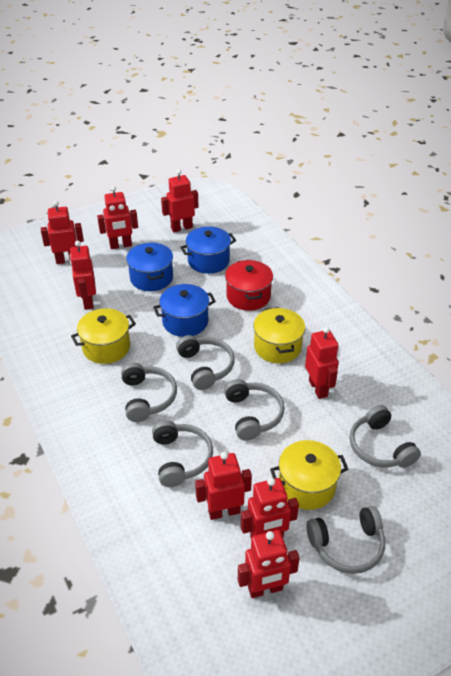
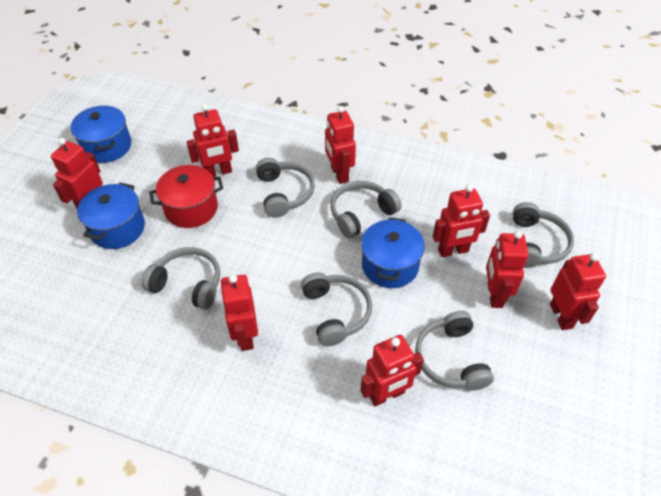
yellow pot: [71,308,136,364] [253,307,305,363] [270,440,348,510] = 3 -> none = 0

